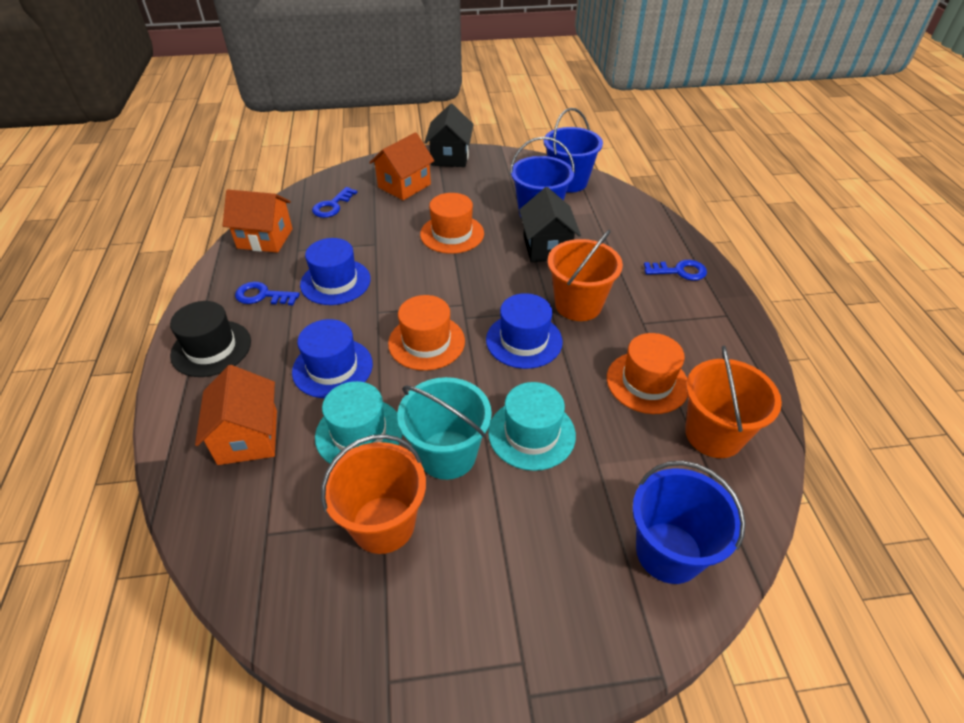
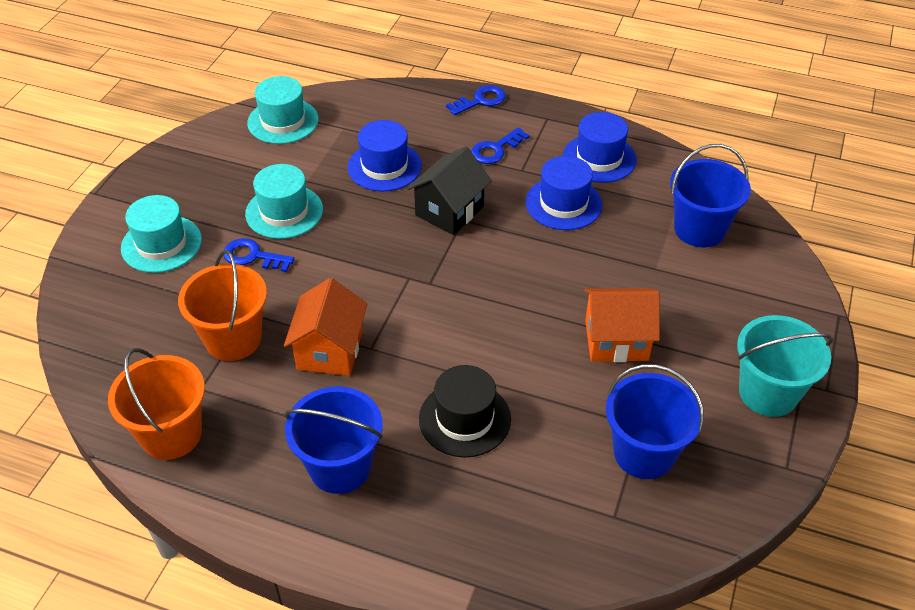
black house: [424,104,474,167] [519,187,581,262] = 2 -> [407,146,492,235] = 1
orange bucket: [321,434,426,554] [548,230,623,321] [685,346,782,458] = 3 -> [108,348,205,460] [178,250,267,361] = 2
orange hat: [388,295,465,371] [420,193,484,254] [607,333,688,414] = 3 -> none = 0
orange house: [195,365,277,465] [223,190,293,253] [369,132,435,200] = 3 -> [284,278,367,376] [584,288,660,362] = 2
turquoise hat: [315,381,403,464] [488,382,576,471] = 2 -> [121,195,202,273] [245,164,323,239] [247,76,319,144] = 3

